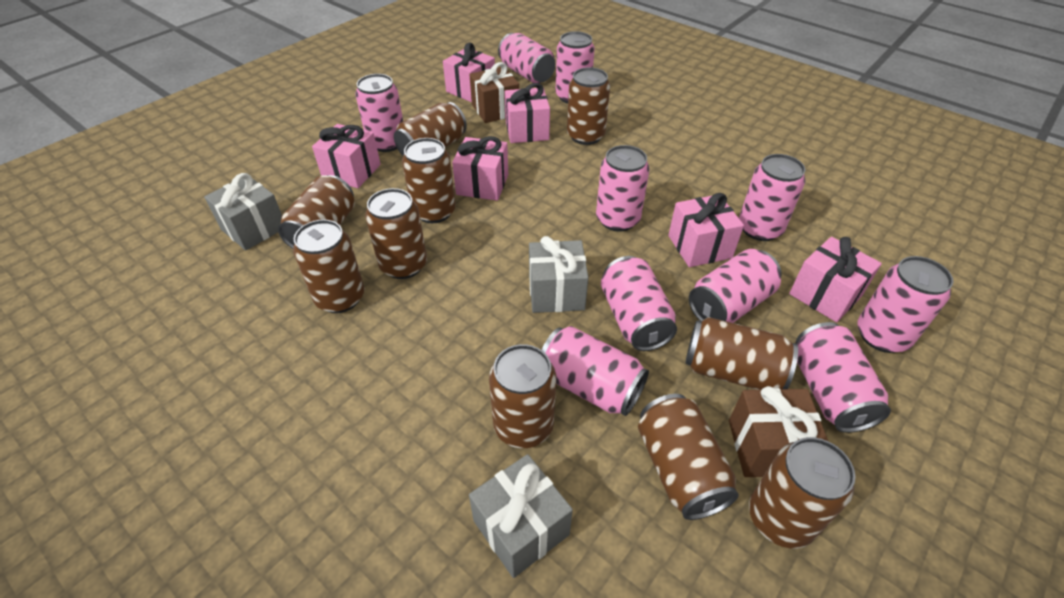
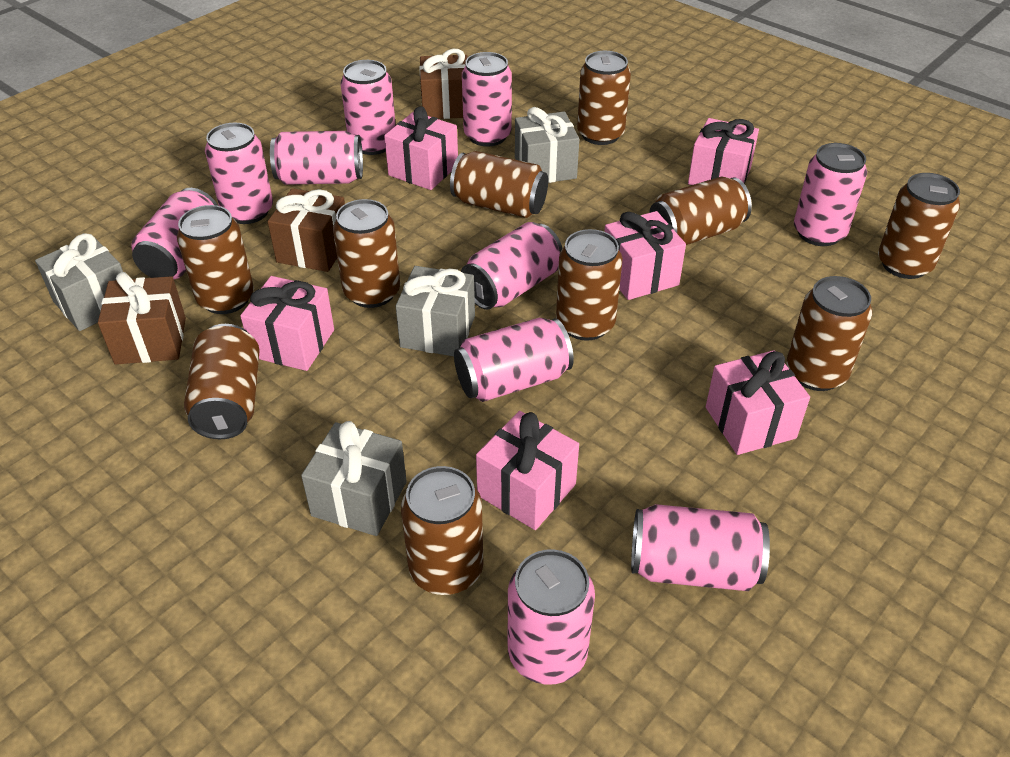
brown gift: [469,62,519,123] [729,386,828,477] = 2 -> [98,272,186,365] [268,188,345,272] [419,49,468,119] = 3
grey gift: [204,173,282,251] [469,454,573,578] [529,236,588,313] = 3 -> [35,233,123,331] [301,421,407,536] [396,266,475,356] [515,107,579,183] = 4

